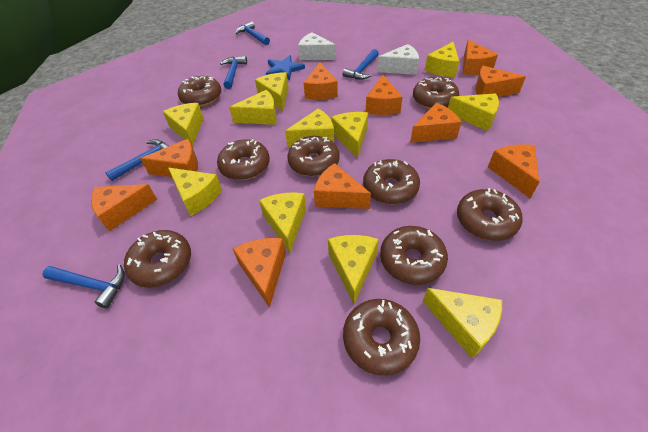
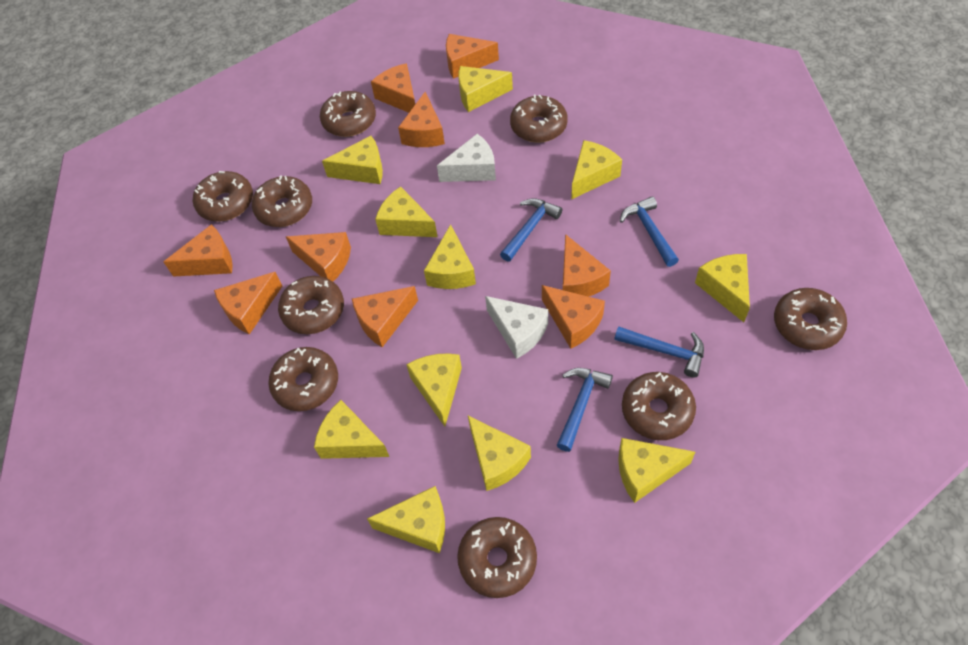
blue hammer: [42,265,125,309] [105,139,169,181] [220,56,247,89] [236,21,270,45] [343,49,379,80] = 5 -> [500,198,562,262] [557,368,613,452] [614,326,704,378] [620,196,679,267] = 4
blue star: [266,55,305,80] = 1 -> none = 0
orange cheese: [91,184,157,231] [140,139,198,177] [233,238,286,308] [304,62,338,100] [314,163,371,209] [366,75,402,115] [410,103,462,143] [463,39,498,75] [475,66,526,97] [488,144,539,198] = 10 -> [164,224,233,277] [214,272,282,334] [286,232,351,281] [352,286,418,347] [371,63,415,113] [398,92,445,147] [446,34,499,79] [542,285,605,349] [563,234,611,297] = 9

